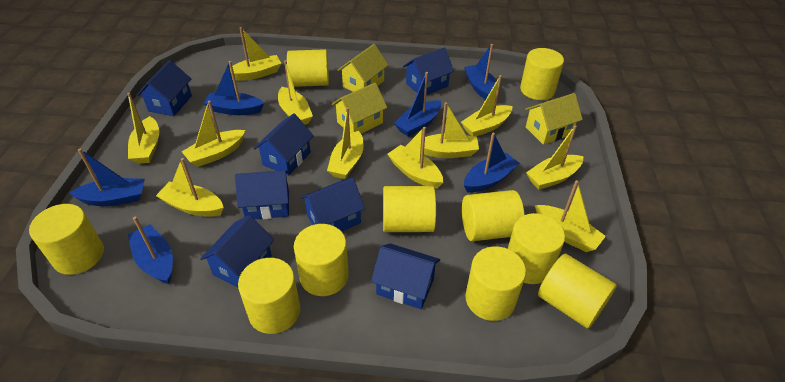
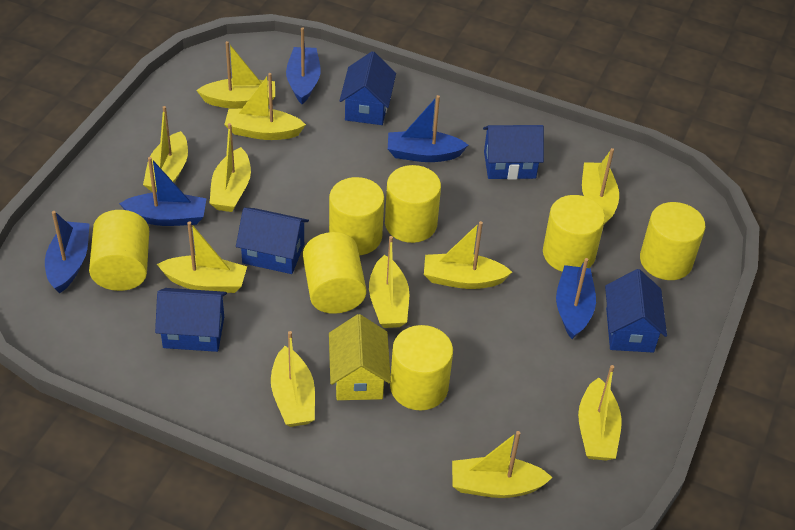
blue boat: [70,149,145,206] [128,217,173,284] [203,61,264,115] [394,72,441,137] [464,44,496,100] [464,133,520,192] = 6 -> [45,211,90,293] [119,157,207,226] [286,27,321,104] [388,95,468,162] [556,258,596,339] = 5
blue house: [137,60,192,116] [200,215,274,287] [235,170,289,219] [254,113,314,176] [300,178,365,232] [371,243,440,309] [403,48,454,95] = 7 -> [155,288,227,352] [236,208,309,274] [339,51,396,125] [483,125,544,180] [605,269,667,353] = 5
yellow cylinder: [29,204,104,275] [238,258,300,334] [287,49,329,87] [294,224,349,296] [383,186,436,232] [462,190,525,241] [465,246,526,321] [508,213,565,284] [520,48,564,100] [538,254,617,328] = 10 -> [89,210,149,291] [303,232,367,314] [329,177,384,255] [385,165,441,243] [390,325,453,410] [543,195,605,272] [640,202,705,280] = 7
yellow house: [332,83,387,134] [338,44,388,92] [525,93,583,145] = 3 -> [329,314,391,400] = 1

